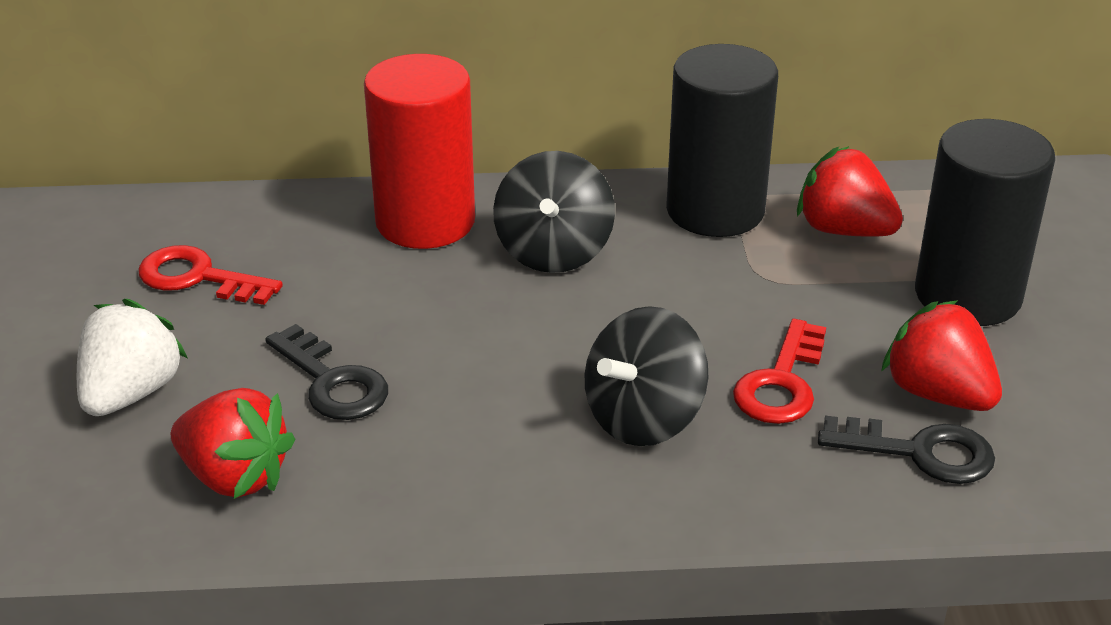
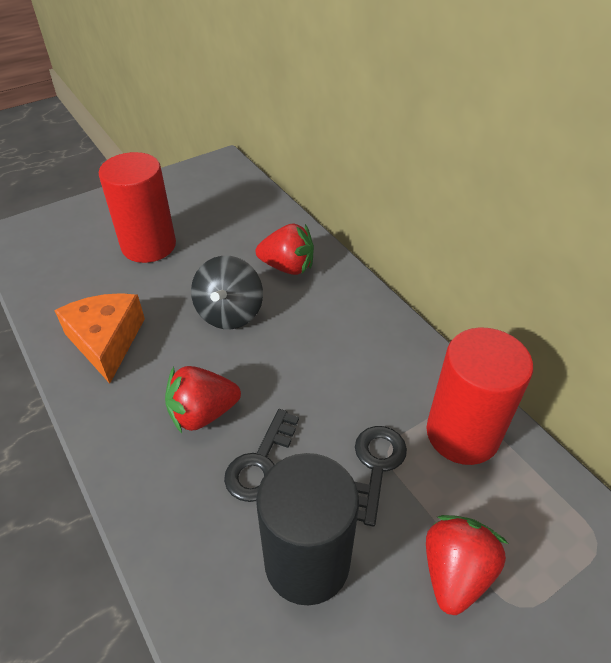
black cylinder: [666,44,778,237] [915,119,1055,326] = 2 -> [256,453,359,606] = 1
black spinning top: [493,151,615,273] [585,306,708,446] = 2 -> [191,256,263,329] = 1
orange cheese: none = 0 -> [54,293,145,384] = 1
red cylinder: [364,54,475,249] = 1 -> [99,152,176,263] [426,327,533,465] = 2
red key: [139,245,283,305] [733,319,826,424] = 2 -> none = 0
white strawberry: [77,299,188,416] = 1 -> none = 0

